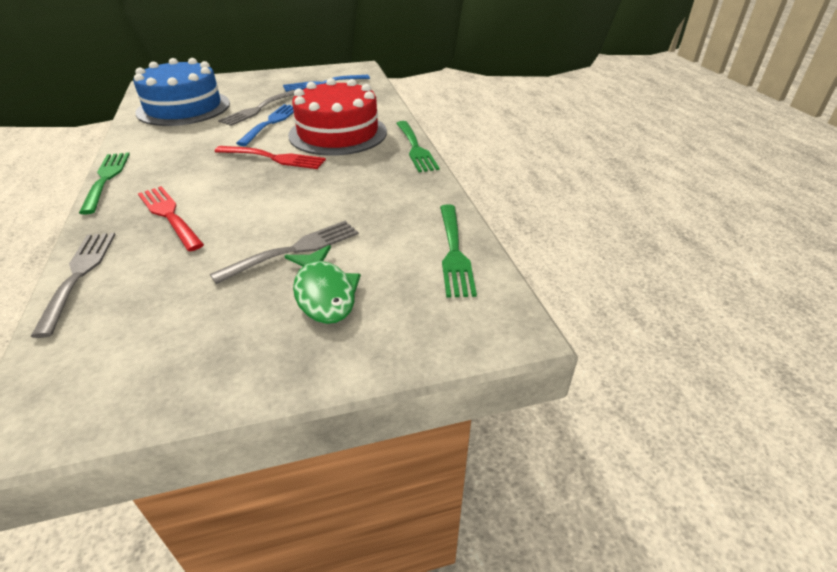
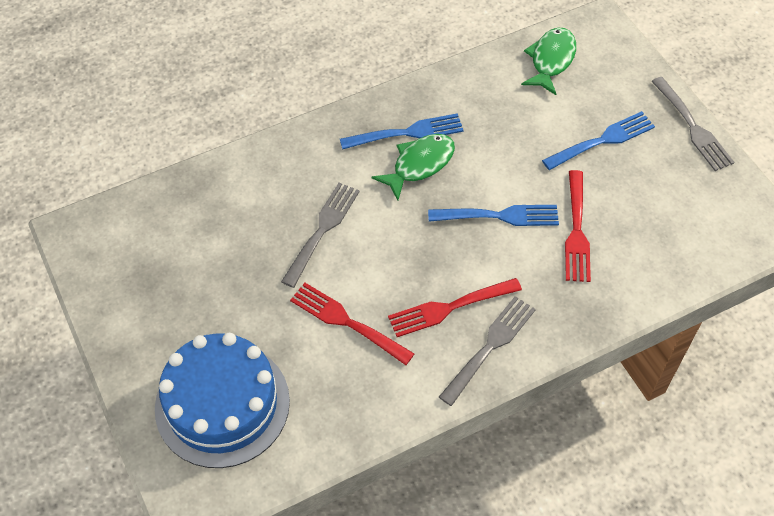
blue fork: [236,104,294,146] [283,75,370,92] = 2 -> [340,113,464,150] [428,205,559,226] [542,111,655,170] = 3
green fish: [284,245,361,324] = 1 -> [371,134,455,200] [521,27,576,95] = 2
green fork: [79,153,130,215] [396,121,440,172] [440,204,477,298] = 3 -> none = 0
red cake: [288,78,387,156] = 1 -> none = 0
red fork: [138,186,204,251] [215,146,326,169] = 2 -> [290,283,414,365] [388,278,522,337] [565,170,591,282] = 3

